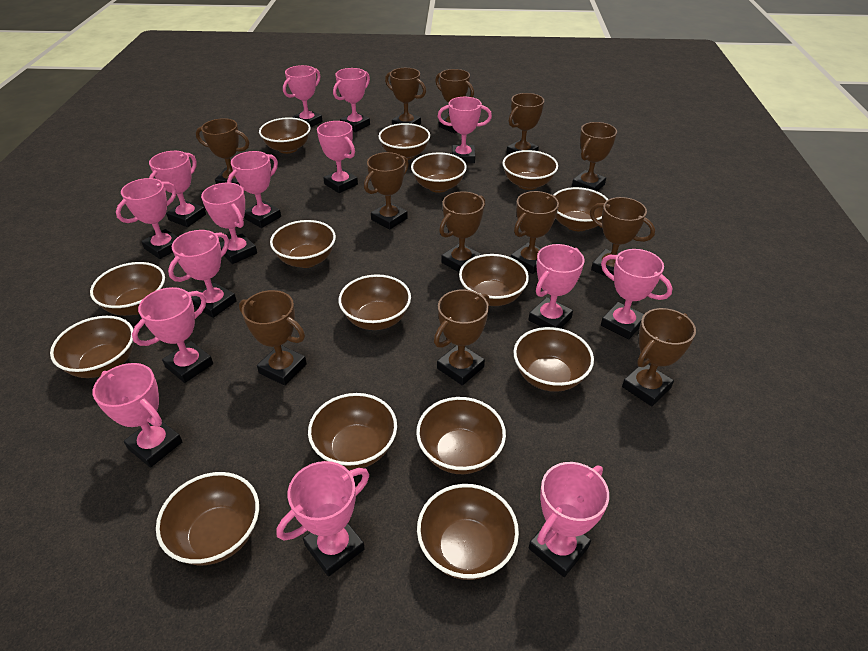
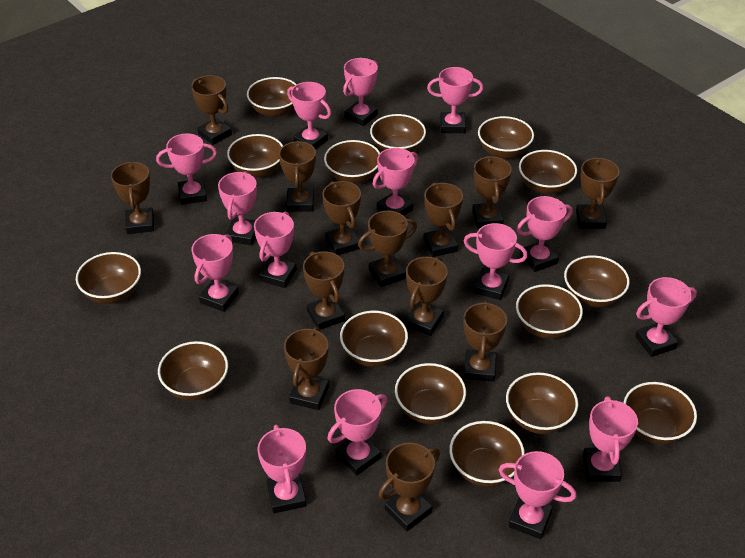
brown trophy: [196,118,249,185] [239,290,307,386] [364,152,409,230] [385,68,426,125] [434,289,490,385] [435,69,474,133] [439,191,485,272] [507,93,544,154] [511,191,559,274] [572,122,617,191] [590,197,655,276] [622,308,696,406] = 12 -> [111,161,154,234] [191,75,232,145] [279,141,316,212] [284,327,329,410] [303,251,345,330] [322,181,361,255] [358,211,417,287] [379,443,440,531] [405,257,448,336] [423,182,463,257] [463,301,507,382] [472,156,512,228] [576,157,619,229] = 13

